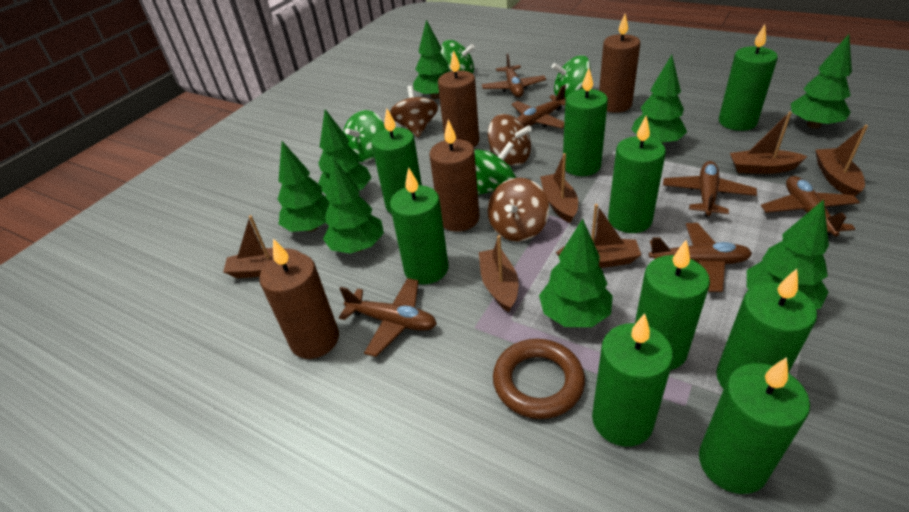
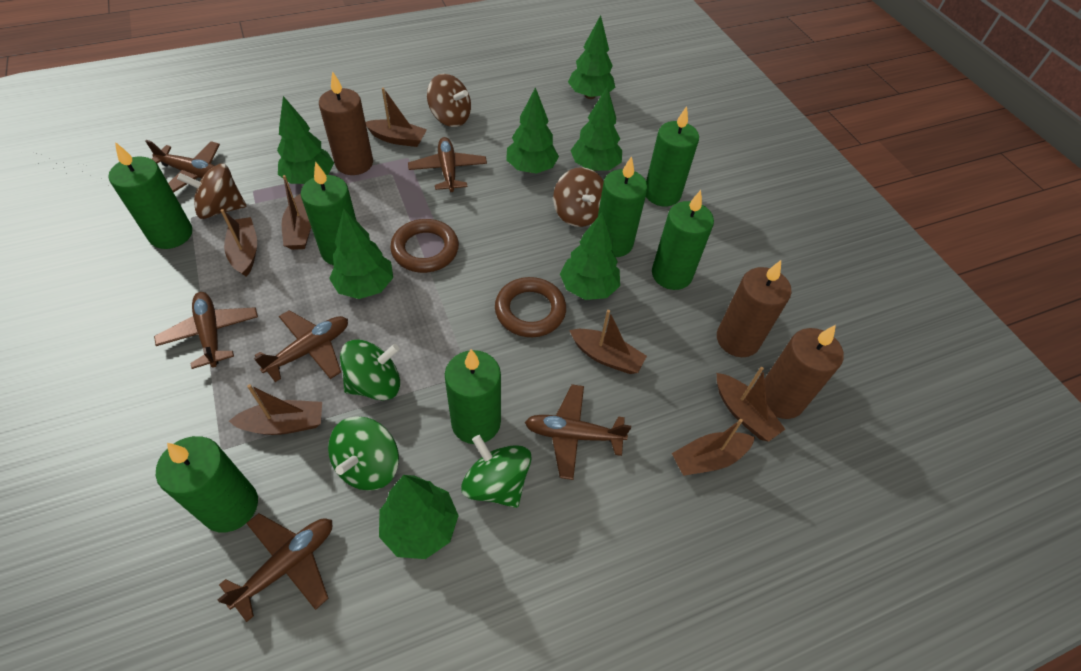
brown boat: [223,215,302,278] [479,235,518,312] [540,153,578,223] [556,204,641,268] [730,112,808,174] [816,125,868,196] = 6 -> [220,209,257,277] [229,384,322,435] [282,175,311,250] [365,88,427,147] [569,310,647,374] [672,419,755,476] [717,367,785,442] = 7
brown candle: [259,239,339,359] [429,120,479,232] [438,50,479,148] [599,14,640,113] = 4 -> [319,71,373,175] [717,260,792,357] [764,325,844,419] = 3
brown ring: [493,339,585,419] = 1 -> [390,219,459,273] [495,277,566,337] = 2
green candle: [371,108,422,214] [390,167,449,284] [563,68,608,176] [592,314,673,447] [608,116,666,233] [635,239,710,370] [699,357,810,494] [716,269,817,389] [719,24,778,131] = 9 -> [109,142,192,249] [156,436,258,532] [301,161,357,265] [445,349,501,444] [598,156,648,257] [646,106,699,206] [652,190,714,290] = 7
green spinning top: [343,110,385,162] [440,40,475,74] [474,142,516,195] [552,55,591,98] = 4 -> [328,416,399,491] [340,340,400,401] [461,435,532,508] = 3
green tree: [278,141,330,232] [318,109,371,195] [323,158,384,254] [413,20,449,99] [539,219,613,327] [631,55,687,144] [747,200,829,309] [791,34,852,129] = 8 -> [277,96,334,184] [329,209,393,299] [379,475,459,559] [506,87,559,174] [560,212,620,300] [568,15,615,99] [570,86,622,171] = 7

